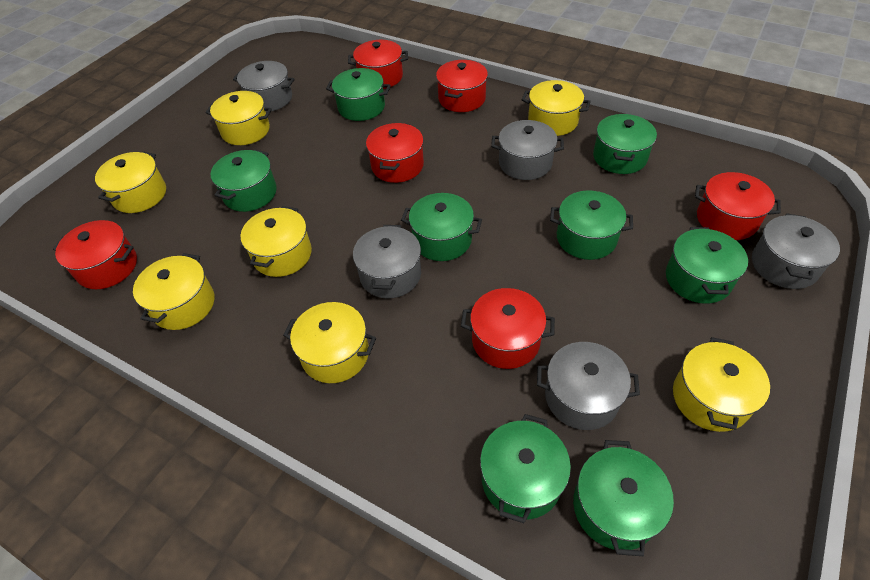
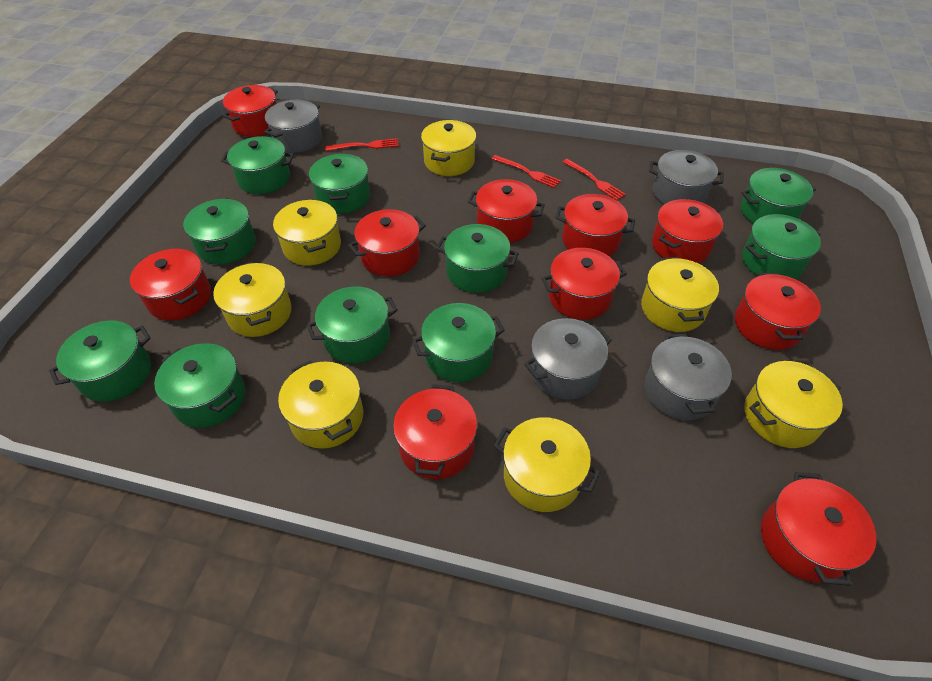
green pot: [211,149,277,212] [326,68,391,121] [401,193,482,261] [480,414,571,523] [550,191,633,260] [573,440,674,556] [593,114,657,174] [666,227,748,304] = 8 -> [49,321,151,402] [154,343,245,428] [183,198,256,264] [221,136,294,194] [306,286,398,364] [309,154,370,214] [412,303,505,382] [436,224,519,293] [741,168,816,224] [742,214,821,279] = 10
grey pot: [233,61,295,112] [353,225,421,298] [491,120,564,180] [537,342,640,430] [752,213,840,289] = 5 -> [264,100,322,153] [524,318,612,400] [644,334,732,420] [649,150,724,204] = 4
red fork: none = 0 -> [325,138,399,151] [492,155,561,188] [563,159,626,200] = 3
red pot: [53,220,137,289] [348,40,408,89] [366,123,424,183] [436,60,488,112] [461,288,555,369] [695,172,781,240] = 6 -> [130,249,211,321] [222,85,278,137] [348,209,426,277] [393,384,477,479] [468,179,545,243] [541,248,627,320] [555,194,635,256] [652,199,723,264] [735,273,821,350] [761,472,876,586] = 10

